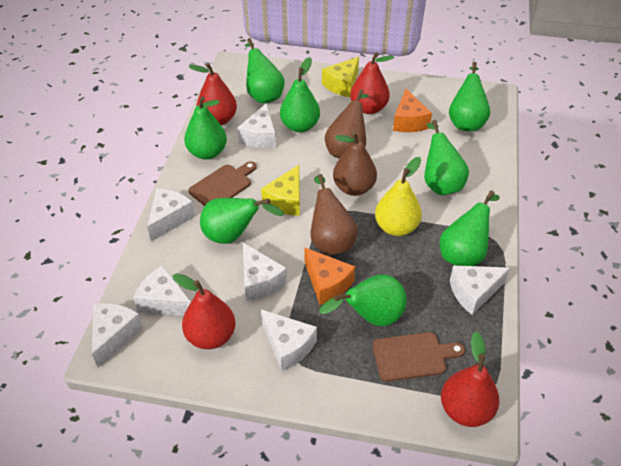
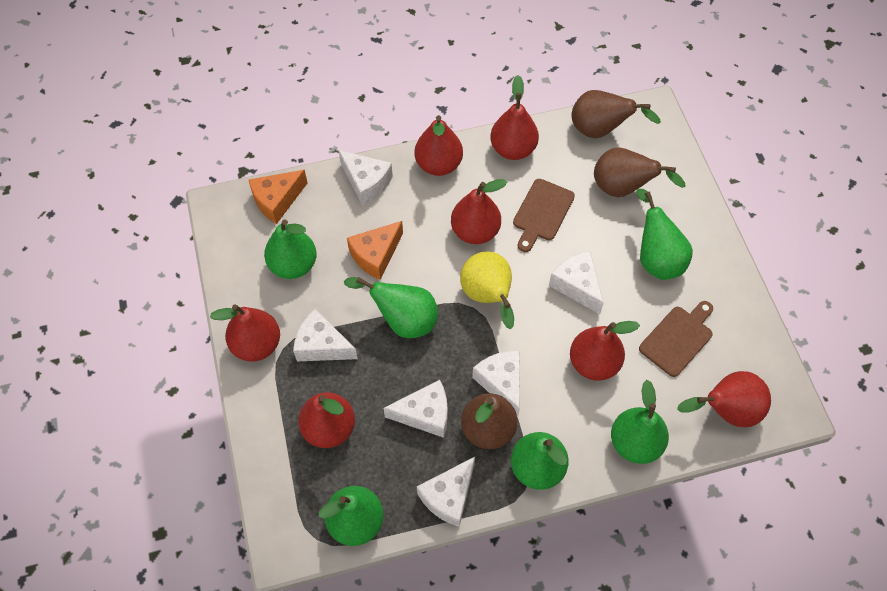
green pear: [184,96,227,160] [200,198,284,244] [245,38,285,104] [280,57,320,132] [319,274,407,326] [424,120,469,195] [440,190,500,266] [449,62,490,131] = 8 -> [264,220,317,279] [319,486,384,546] [344,277,438,338] [511,432,569,490] [611,380,669,464] [636,189,693,280] = 6
red pear: [172,273,235,349] [188,63,237,125] [350,52,394,114] [441,331,499,427] = 4 -> [210,304,280,362] [298,392,355,448] [415,115,463,176] [451,179,507,244] [490,75,539,160] [570,321,640,381] [677,371,771,427] = 7
white cheese: [92,303,143,368] [133,265,191,316] [147,188,195,242] [238,103,276,148] [243,243,287,301] [261,309,317,371] [450,265,510,315] = 7 -> [293,309,358,361] [339,150,393,205] [383,380,448,438] [417,457,475,527] [472,350,520,418] [549,251,604,314] = 6
yellow cheese: [261,165,300,216] [322,57,359,97] = 2 -> none = 0

